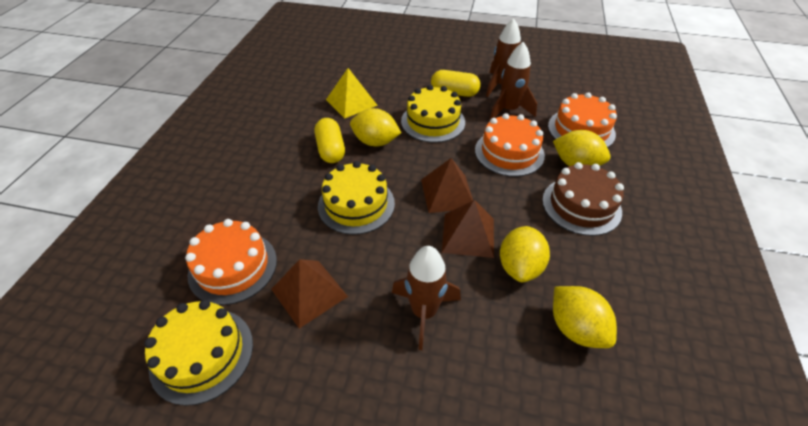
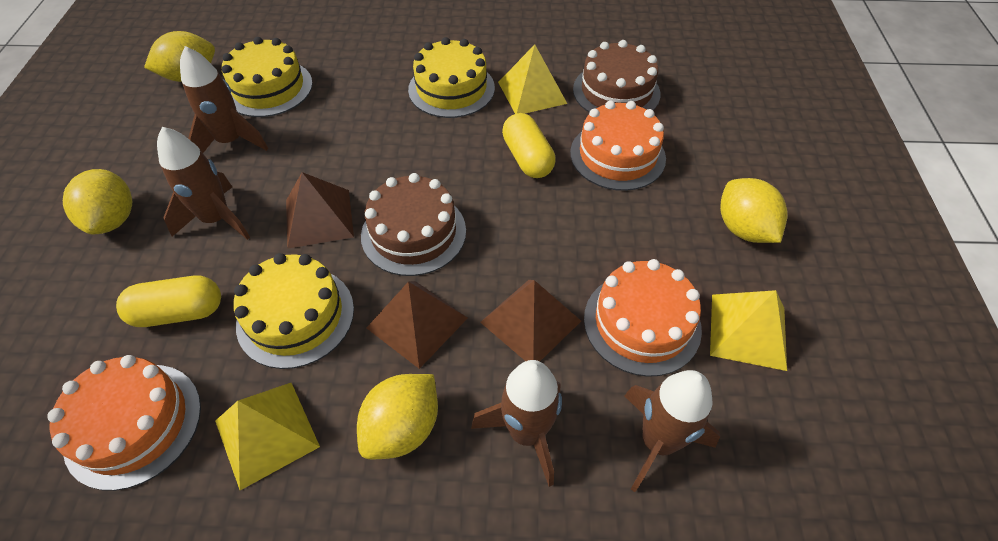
brown cake: [542,162,624,236] = 1 -> [361,173,466,276] [573,40,660,112] = 2
brown rocket: [392,246,461,350] [486,18,521,97] [490,42,537,120] = 3 -> [157,127,250,240] [180,46,268,153] [471,360,562,487] [624,370,720,492] = 4
yellow pyramid: [326,68,378,119] = 1 -> [215,383,320,490] [498,44,567,114] [710,290,787,371] = 3

